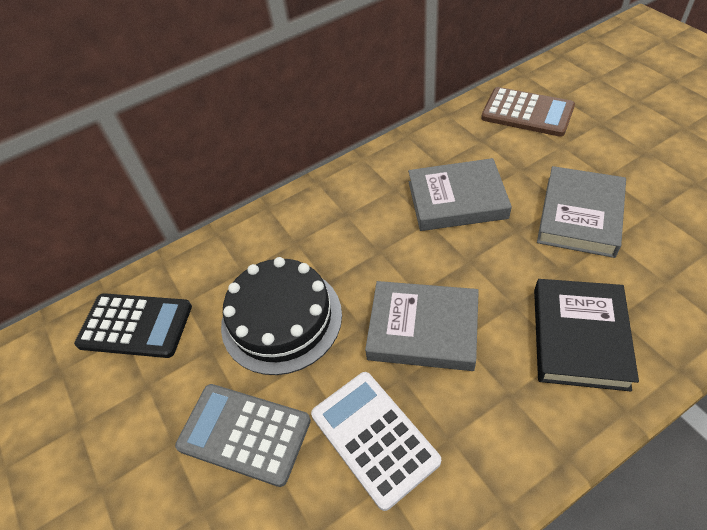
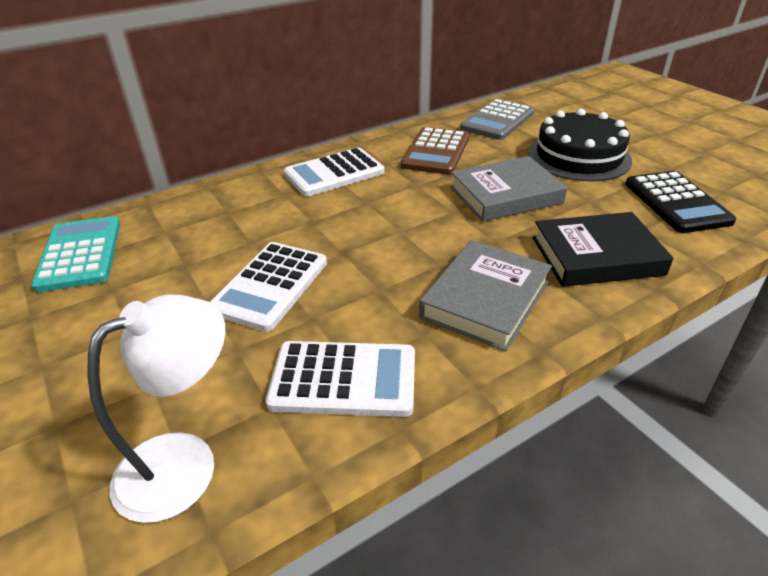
grey book: [365,281,479,371] [408,158,512,231] [537,166,626,258] = 3 -> [419,240,552,351] [450,156,568,222] = 2
turquoise calculator: none = 0 -> [31,216,120,292] = 1
white calculator: [311,372,441,511] = 1 -> [210,242,327,332] [266,341,415,417] [284,147,384,196] = 3
white lamp: none = 0 -> [87,295,225,523] = 1

